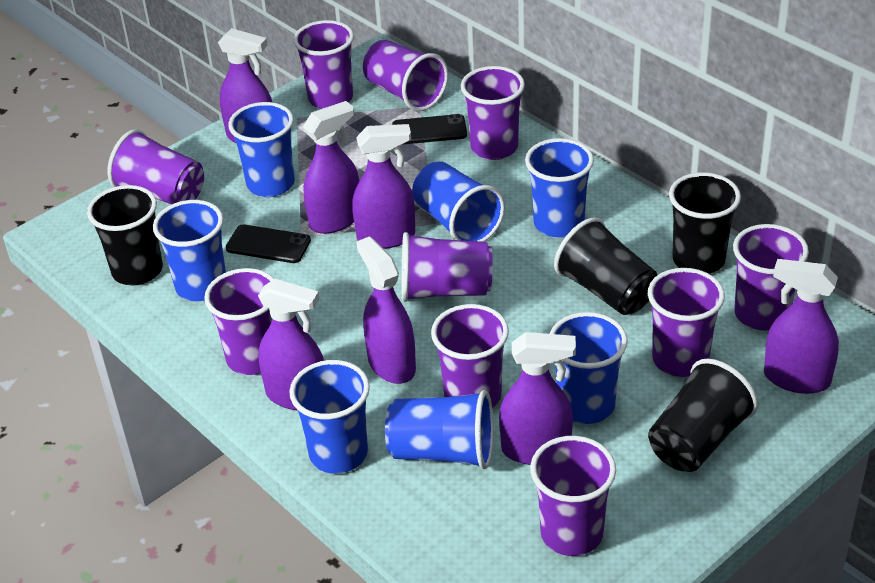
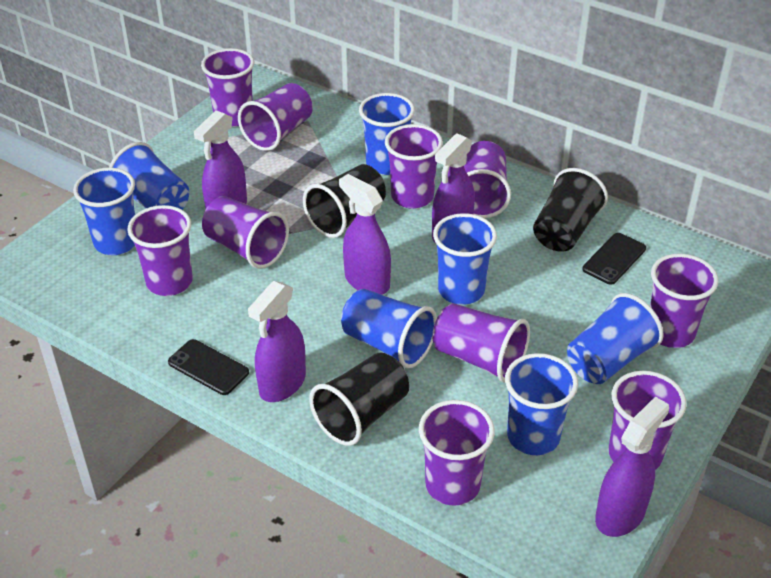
black cup: [87,185,163,286] [554,217,657,315] [648,359,758,472] [669,172,741,274] = 4 -> [303,164,386,238] [309,352,409,446] [533,168,608,252] = 3
purple spray bottle: [218,28,272,143] [258,279,324,410] [303,101,359,234] [352,124,415,249] [356,236,416,384] [499,332,576,465] [764,259,839,394] = 7 -> [194,110,247,208] [248,281,306,402] [339,174,391,295] [432,133,475,242] [595,397,669,537] = 5

